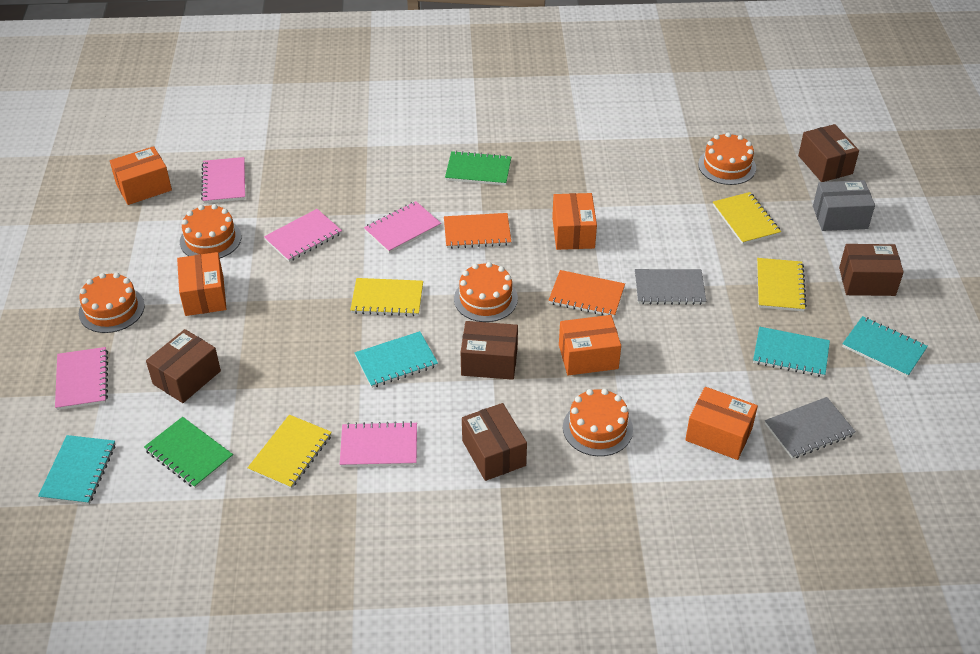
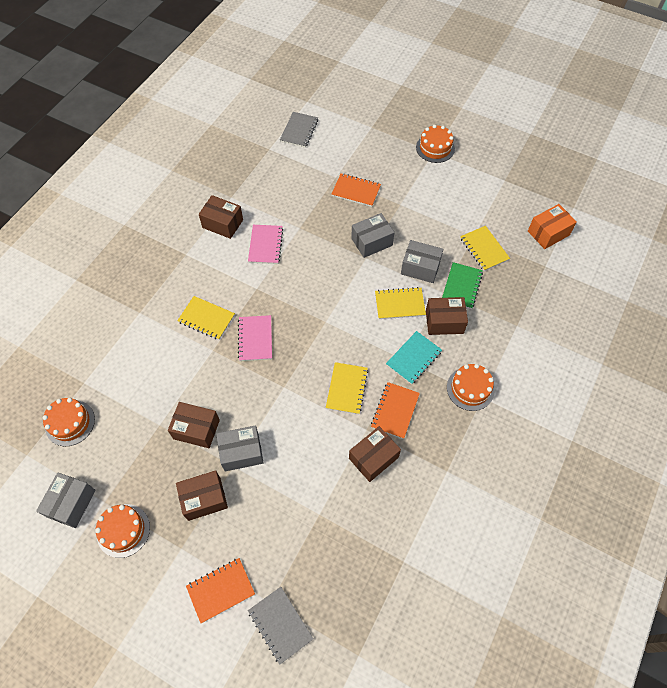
green notebook: [144,417,233,488] [445,151,511,185] = 2 -> [442,262,483,309] = 1
grey box: [813,180,875,231] = 1 -> [36,472,96,528] [216,425,263,472] [351,213,395,258] [401,240,443,283] = 4
orange box: [110,146,172,205] [177,252,226,316] [552,193,597,250] [559,315,621,375] [685,387,758,460] = 5 -> [528,204,577,249] = 1
orange cake: [79,273,145,333] [180,204,241,258] [454,262,518,322] [563,389,633,456] [698,132,756,185] = 5 -> [43,398,95,446] [95,504,150,558] [416,125,455,163] [447,364,495,411] = 4
orange notebook: [444,213,511,249] [548,270,625,317] = 2 -> [186,558,255,623] [332,173,381,207] [371,382,420,439] = 3
pink notebook: [55,347,108,410] [201,157,245,203] [264,209,342,262] [340,422,417,467] [364,201,441,253] = 5 -> [238,315,272,361] [248,225,283,264] = 2
turquoise notebook: [38,435,116,505] [355,331,438,388] [753,327,830,377] [842,316,928,377] = 4 -> [386,331,442,385] = 1

